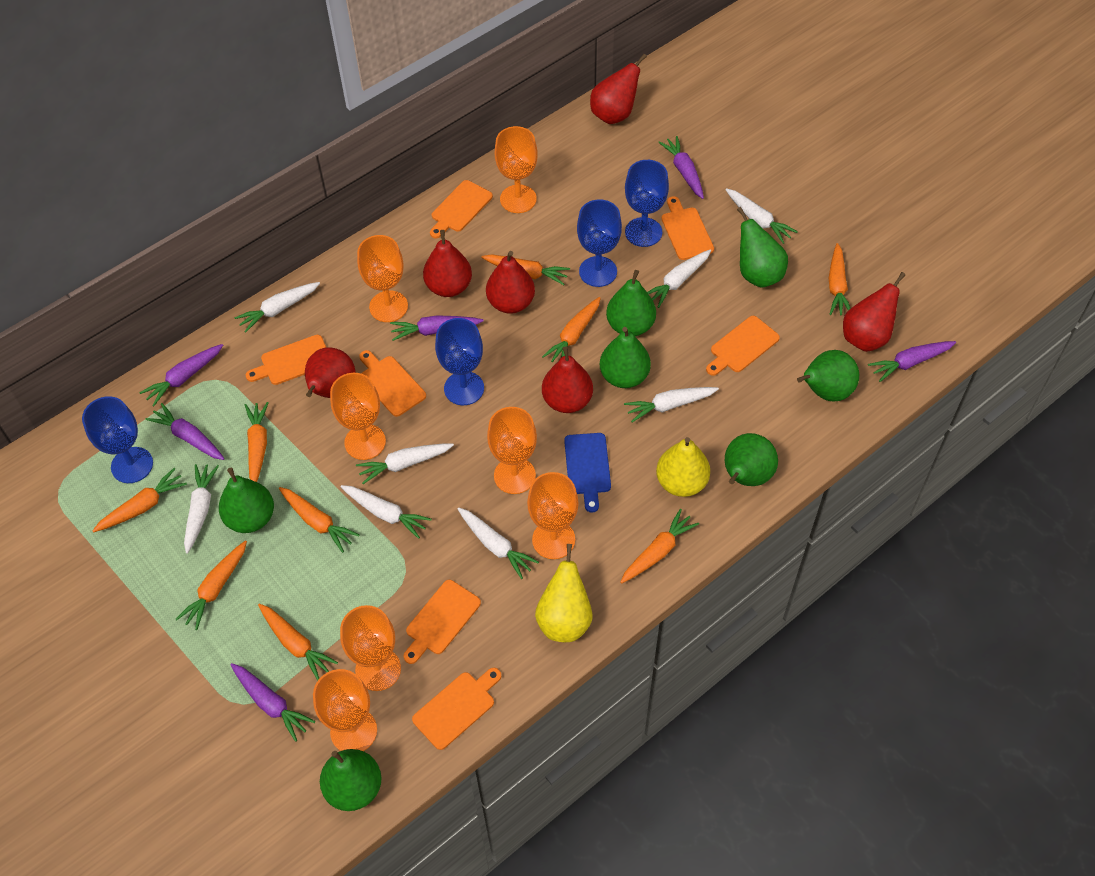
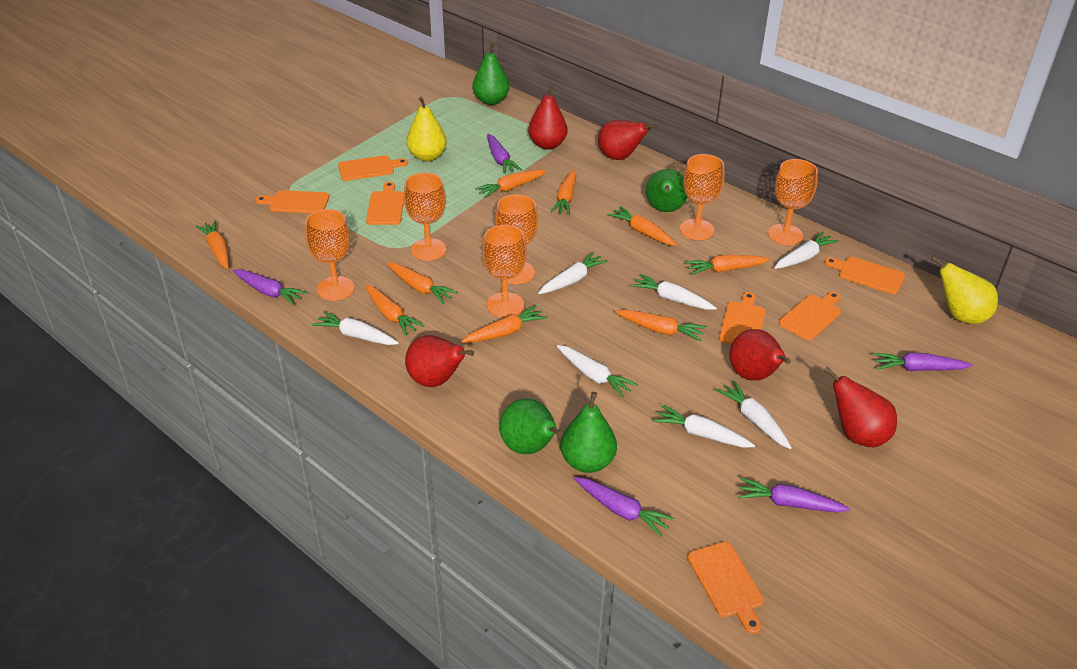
blue cutting board: [564,433,611,513] = 1 -> none = 0
blue goblet: [82,396,153,483] [435,318,484,405] [577,199,622,287] [625,160,669,247] = 4 -> none = 0
green pear: [219,468,274,533] [320,749,381,811] [600,327,651,388] [606,270,656,336] [725,433,778,486] [737,207,788,288] [797,350,859,401] = 7 -> [472,43,509,105] [499,398,562,454] [560,392,617,473] [646,169,687,212] = 4
orange goblet: [313,669,377,751] [330,373,386,460] [340,605,401,691] [357,235,408,322] [487,407,537,494] [495,126,538,213] [527,472,578,559] = 7 -> [305,209,355,301] [404,173,446,261] [482,225,527,317] [495,194,538,284] [680,154,724,240] [768,159,818,245] = 6
purple carrot: [139,344,223,407] [145,403,225,460] [230,663,315,742] [390,315,484,341] [658,136,704,199] [868,341,956,382] = 6 -> [233,269,307,306] [487,134,522,174] [574,477,674,537] [738,478,850,513] [873,352,972,371] = 5
red pear: [305,347,355,398] [423,230,472,297] [486,251,535,313] [542,346,593,413] [590,54,647,124] [843,272,906,352] = 6 -> [405,335,474,387] [528,85,567,150] [598,120,657,160] [729,329,791,381] [824,367,897,447] = 5
white carrot: [184,464,219,554] [234,282,320,333] [341,485,432,539] [356,444,454,484] [458,508,539,579] [624,387,719,422] [647,250,711,308] [725,188,798,244] = 8 -> [312,311,399,345] [538,252,608,294] [557,345,638,398] [631,274,717,310] [654,405,755,448] [716,381,792,449] [774,232,839,269] = 7

